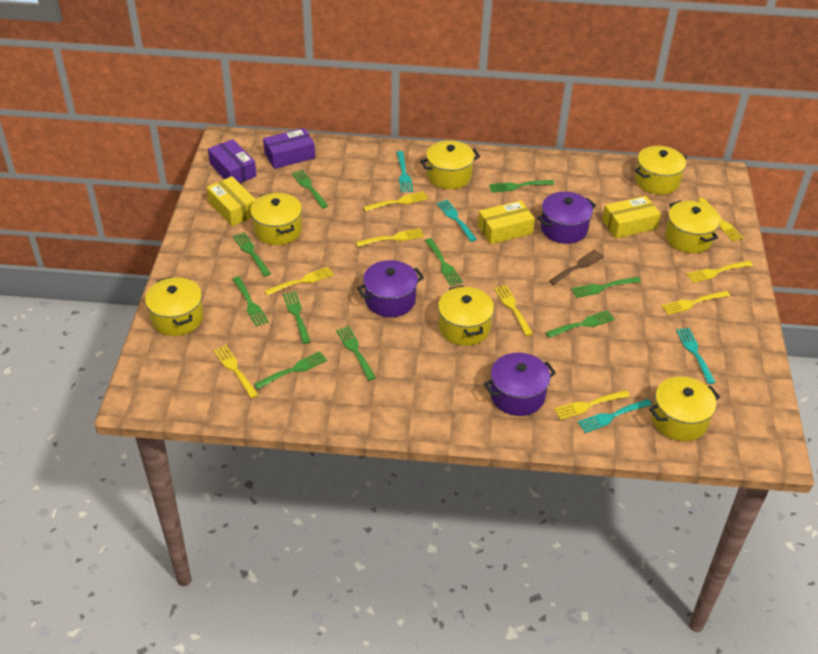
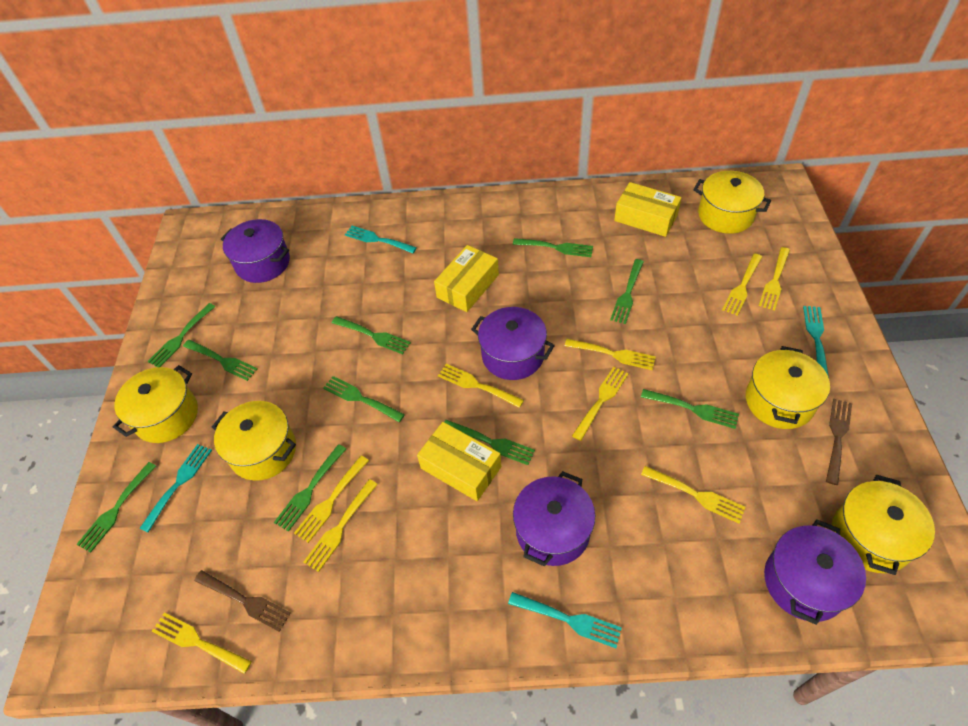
brown fork: [549,250,604,285] = 1 -> [194,570,291,632] [826,399,852,485] = 2
purple box: [208,139,257,183] [263,128,315,169] = 2 -> none = 0
purple pot: [357,260,424,317] [484,353,556,416] [537,192,596,244] = 3 -> [221,219,290,283] [471,307,555,380] [513,471,595,566] [764,519,866,625] = 4
yellow pot: [145,277,204,336] [250,192,302,245] [420,140,480,189] [438,285,494,346] [634,146,687,195] [649,376,720,441] [665,200,720,253] = 7 -> [113,365,198,443] [212,401,296,481] [693,171,771,234] [746,346,830,429] [832,475,935,575] = 5

